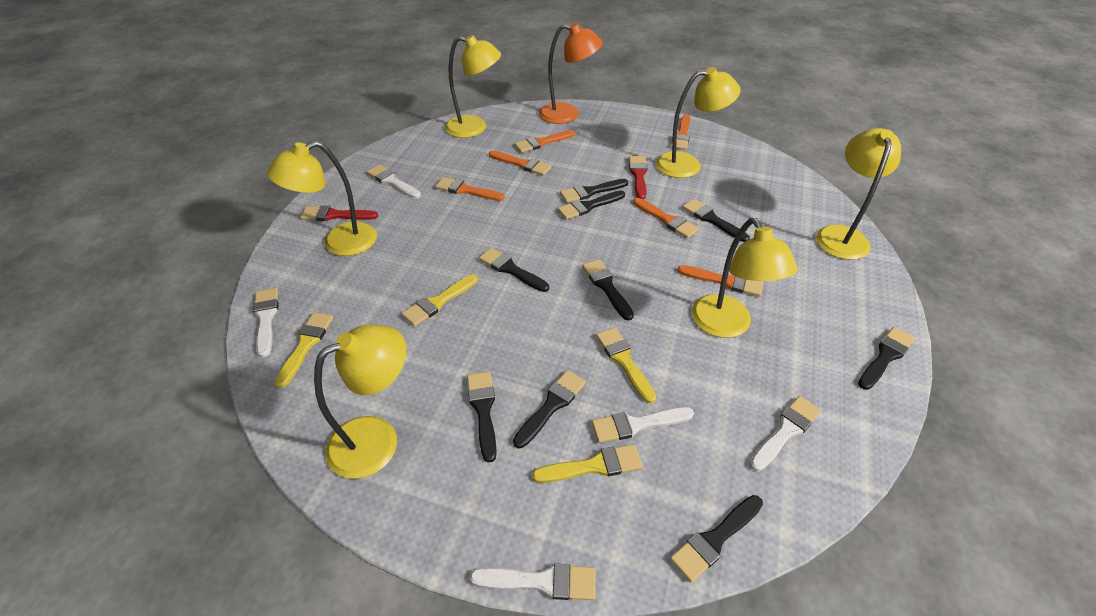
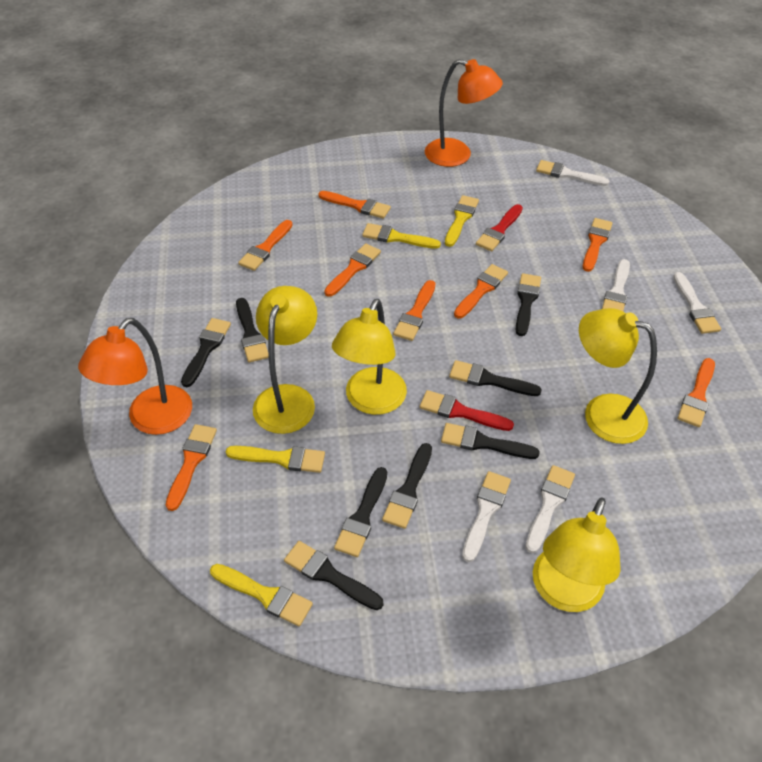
black brush: [467,372,497,463] [479,248,549,292] [513,370,586,448] [558,190,625,220] [560,179,628,203] [582,259,634,321] [670,495,763,582] [682,199,750,242] [858,327,915,390] = 9 -> [181,318,231,387] [236,298,269,362] [284,541,383,610] [334,467,387,557] [382,443,432,529] [441,423,540,459] [449,360,542,396] [515,273,541,336] = 8
orange brush: [435,177,505,201] [489,150,551,176] [514,130,575,153] [633,198,699,238] [671,115,690,150] [678,265,764,297] = 6 -> [166,424,217,511] [238,220,292,271] [318,191,391,219] [324,243,381,297] [393,280,436,341] [454,264,508,319] [583,218,613,272] [678,358,715,427] = 8
orange lamp: [539,23,603,124] = 1 -> [78,318,192,435] [425,59,503,167] = 2
yellow lamp: [267,141,377,256] [314,324,406,479] [445,35,501,138] [656,67,741,178] [692,218,798,338] [816,128,901,260] = 6 -> [253,286,317,434] [332,299,407,415] [533,498,620,612] [579,308,657,444] = 4

